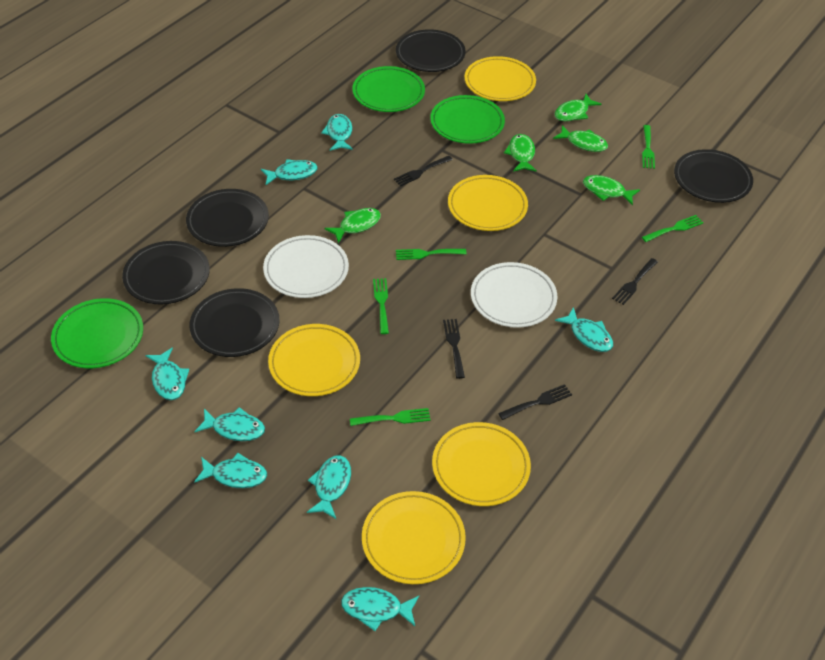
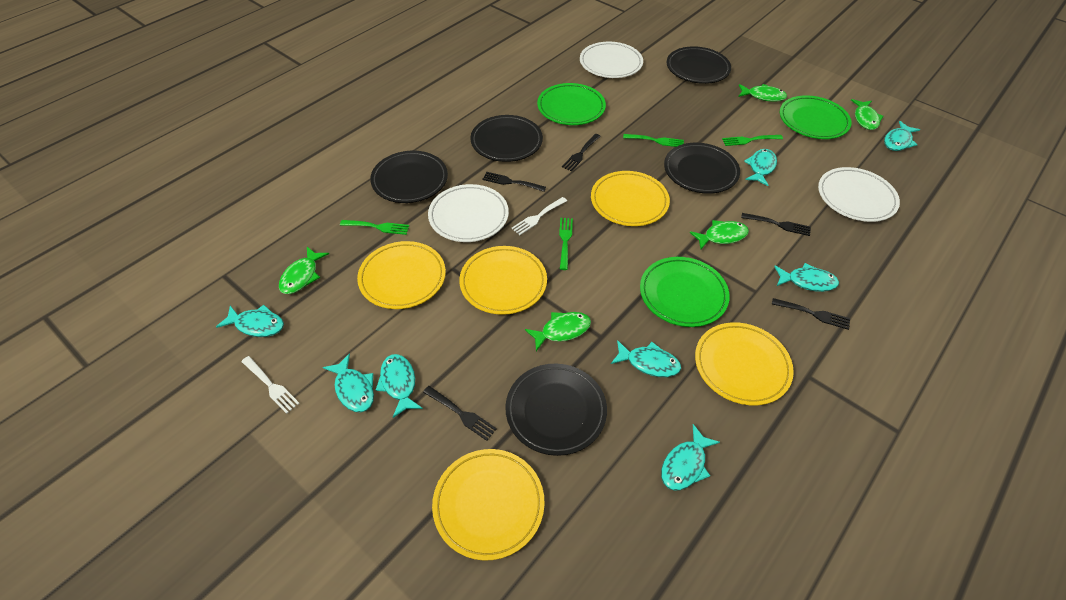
black fork: [394,156,453,186] [443,319,465,379] [498,384,572,420] [612,258,658,305] = 4 -> [423,386,497,441] [482,172,546,192] [562,134,600,171] [741,213,811,236] [772,298,850,330] = 5
green fork: [350,408,431,426] [373,278,389,334] [396,249,466,260] [642,125,655,169] [642,215,704,242] = 5 -> [340,220,409,235] [559,218,573,270] [623,134,684,147] [722,135,783,146] = 4
white fork: none = 0 -> [241,356,300,414] [511,197,567,235] = 2
white plate: [263,235,349,298] [471,262,557,328] = 2 -> [428,184,509,242] [580,42,643,78] [818,167,900,222] = 3

